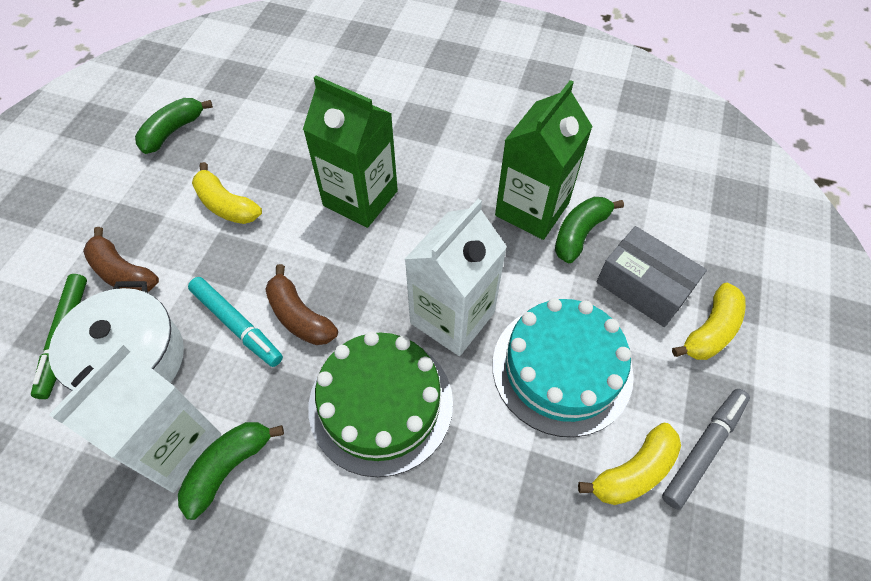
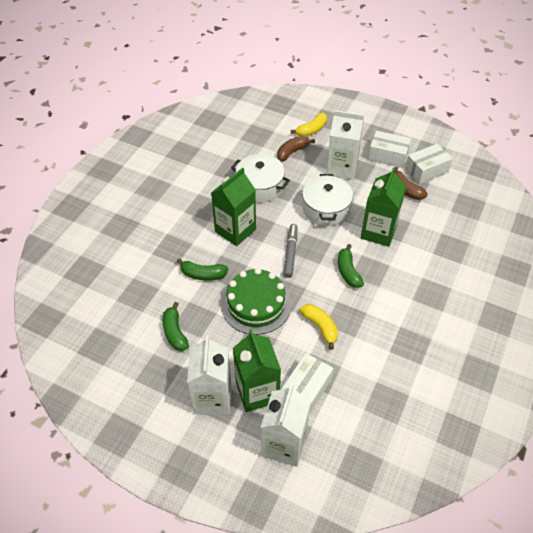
green carton: [303,75,398,228] [495,80,593,240] = 2 -> [211,167,256,246] [233,330,281,412] [361,167,406,247] = 3
green marker: [31,274,87,399] = 1 -> none = 0
grey box: [596,226,707,327] = 1 -> none = 0
turquoise cake: [492,298,634,437] = 1 -> none = 0
turquoise marker: [188,277,283,367] = 1 -> none = 0
white box: none = 0 -> [282,353,333,414] [368,131,411,168] [405,143,453,184] = 3
white carton: [49,342,221,493] [405,199,507,356] = 2 -> [187,335,231,415] [261,384,311,467] [326,110,364,180] = 3
white pot: [49,281,184,391] = 1 -> [231,154,290,203] [302,174,353,226] = 2
yellow banana: [192,162,262,224] [578,423,681,505] [672,283,746,360] = 3 -> [291,113,327,137] [300,304,338,350] = 2

